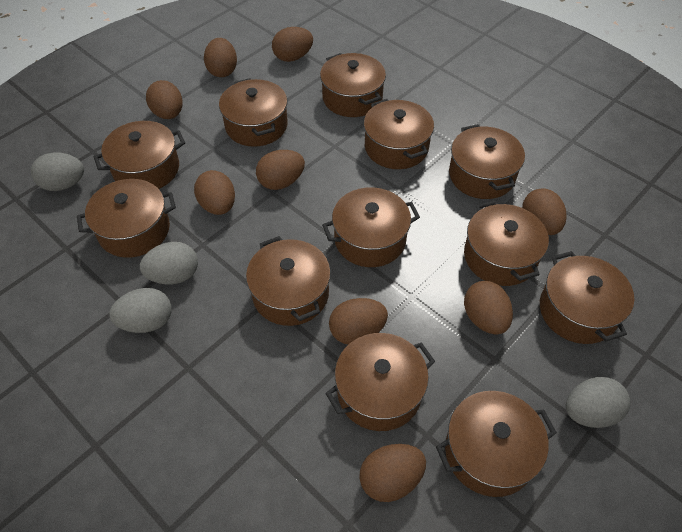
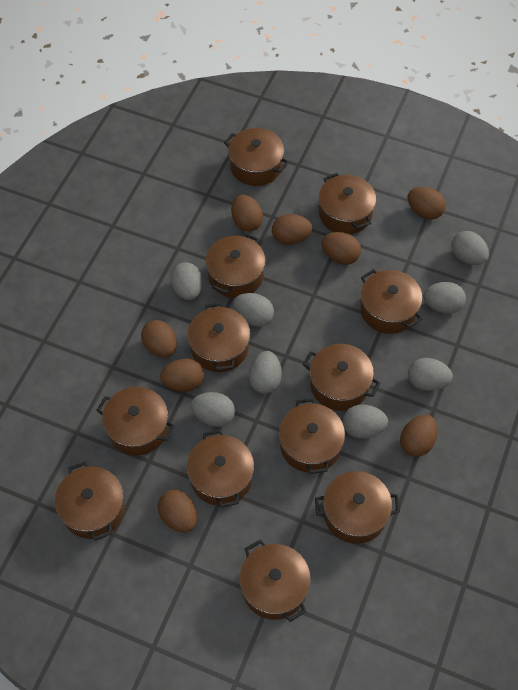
brown egg: [146,80,183,119] [194,170,235,215] [204,38,237,77] [256,150,305,190] [272,27,313,62] [329,298,388,345] [360,444,426,502] [464,281,513,335] [522,188,567,235] = 9 -> [141,320,177,357] [158,490,197,532] [160,359,204,392] [231,195,263,232] [272,214,312,245] [321,232,361,265] [400,415,438,457] [408,187,446,220] = 8
grey egg: [31,152,84,191] [109,288,172,333] [140,242,198,284] [566,377,630,428] = 4 -> [171,262,202,300] [191,392,235,427] [233,293,274,327] [249,351,282,394] [342,405,388,439] [408,358,453,391] [423,282,466,314] [451,231,489,265] = 8

